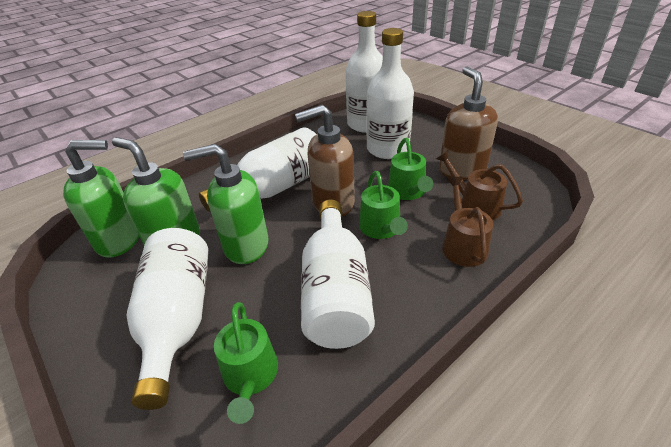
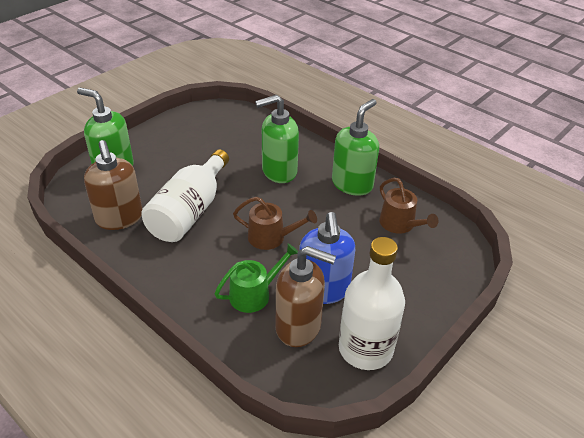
blue soap dispenser: none = 0 -> [299,212,355,304] = 1
green watering can: [214,302,278,424] [359,171,408,239] [388,138,433,200] = 3 -> [215,243,298,313] = 1
white bottle: [126,228,208,410] [199,127,316,212] [301,199,375,349] [346,11,383,133] [366,28,414,159] = 5 -> [141,149,229,242] [339,237,405,370] = 2

